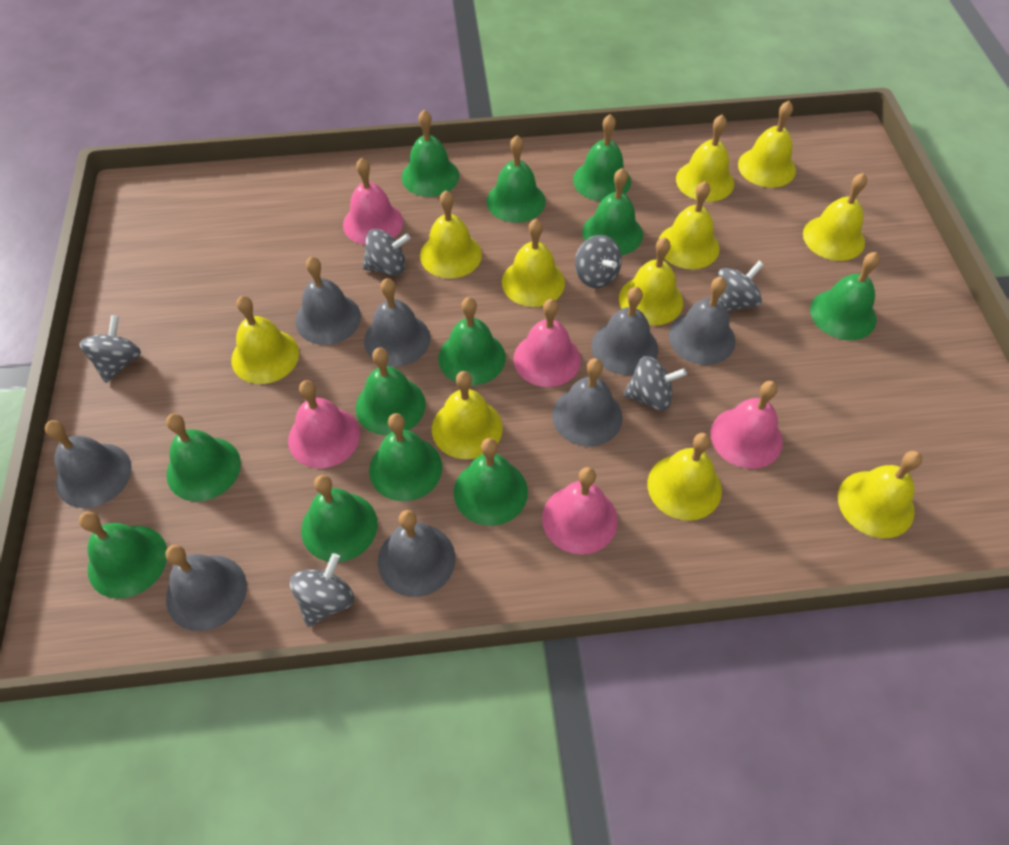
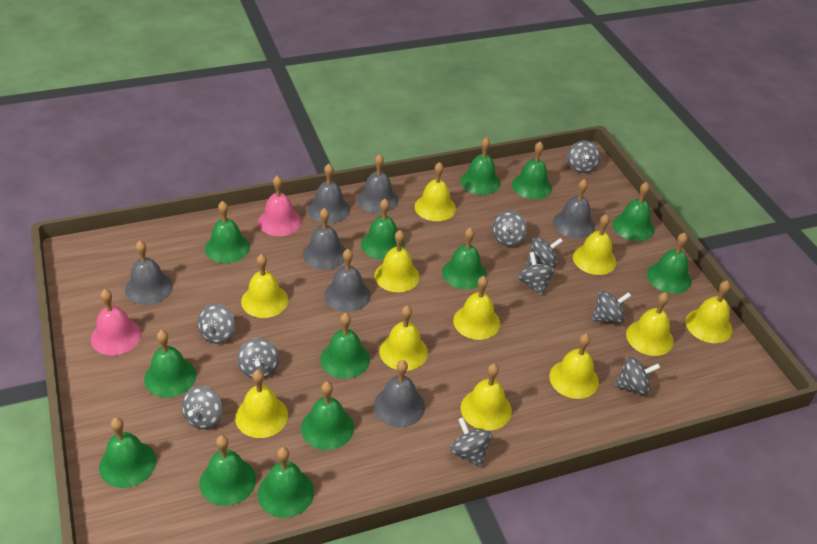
green bell: [79,511,167,599] [166,413,241,502] [301,475,377,562] [356,347,426,436] [369,413,442,501] [402,110,459,197] [438,297,505,385] [454,438,528,526] [487,135,546,223] [573,114,631,201] [582,168,643,255] [810,252,880,340] = 12 -> [99,417,156,488] [144,330,196,397] [199,435,256,506] [205,201,250,263] [257,447,314,518] [301,382,354,450] [320,313,370,379] [361,199,405,260] [442,227,487,290] [460,137,501,195] [512,142,552,199] [612,182,655,241] [647,233,692,294] = 13
grey bell: [45,420,132,508] [165,545,247,631] [295,257,361,345] [364,278,431,366] [378,510,455,597] [552,358,623,447] [591,287,658,375] [669,277,735,365] = 8 -> [125,241,173,305] [303,208,346,270] [308,164,350,223] [324,249,371,312] [357,154,399,213] [373,360,425,427] [553,179,595,238] = 7
grey spinning top: [79,315,141,383] [290,553,354,627] [362,229,410,276] [575,235,622,288] [623,356,687,411] [718,261,764,311] = 6 -> [182,386,223,429] [198,304,235,344] [237,338,279,378] [450,417,491,468] [492,211,527,246] [518,252,555,296] [526,237,563,267] [568,141,600,173] [592,291,631,323] [614,357,660,395] = 10
pink bell: [288,380,360,468] [343,158,403,245] [513,299,581,387] [542,467,618,555] [711,381,783,469] = 5 -> [91,289,141,355] [258,176,301,236] = 2

